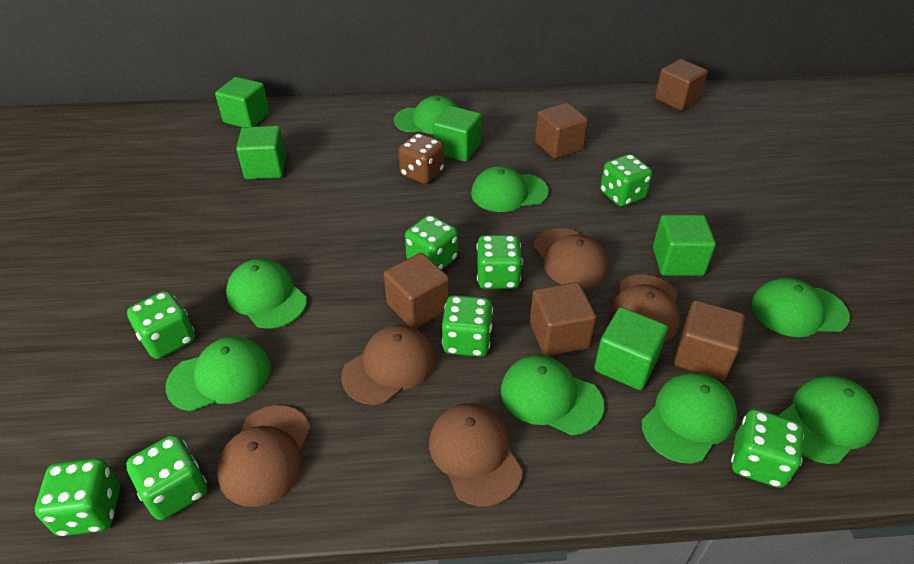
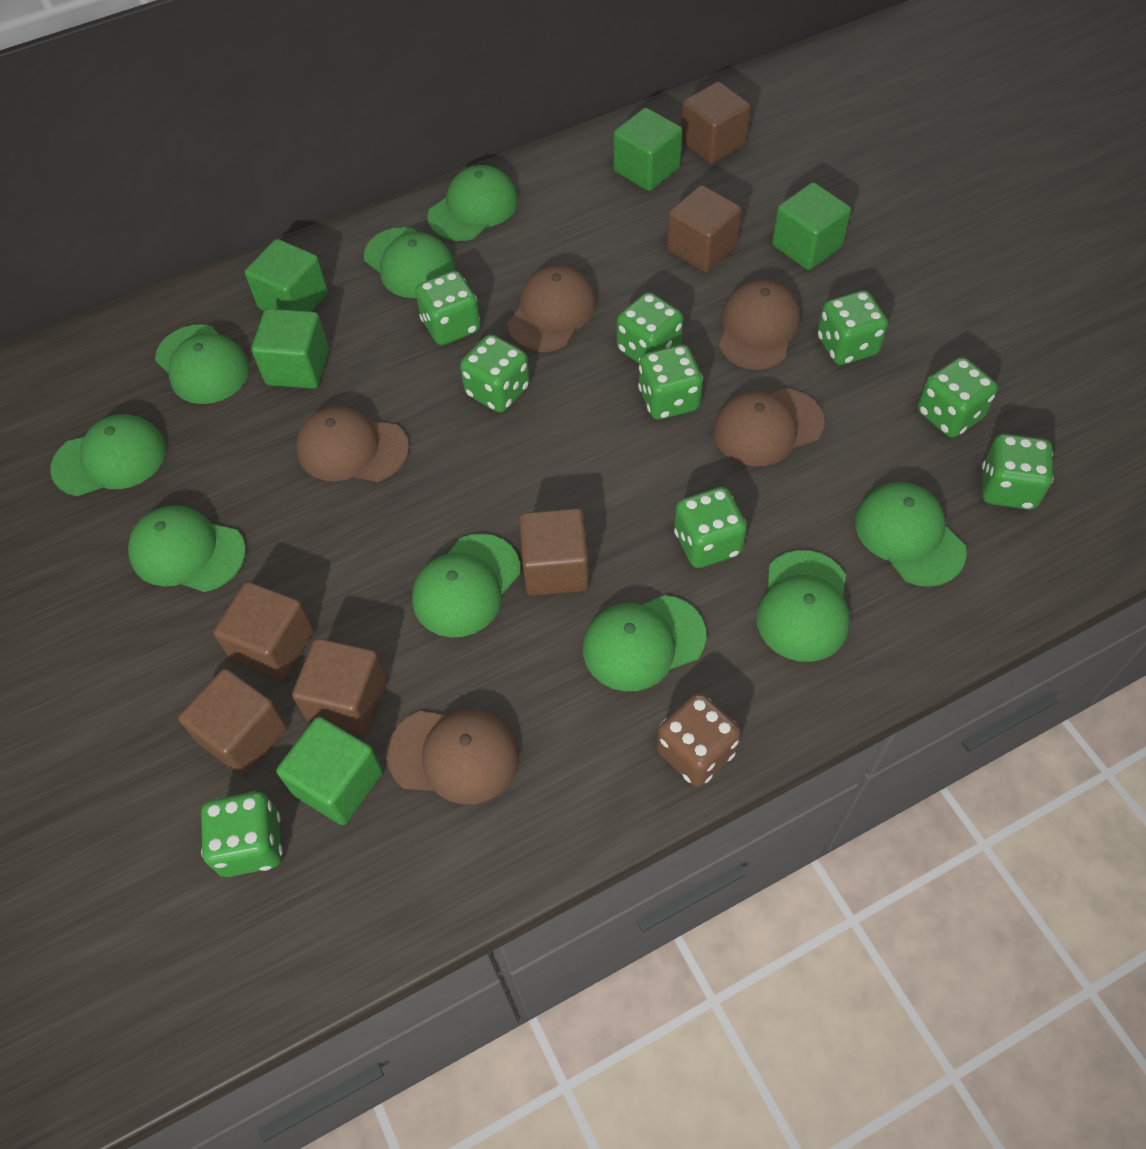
brown cube: [384,253,450,328] [530,282,597,356] [535,103,588,159] [655,59,708,111] [674,300,745,380] = 5 -> [178,669,287,776] [213,582,314,681] [292,638,387,735] [519,508,589,596] [667,185,741,273] [681,82,751,164] = 6
green cap: [165,337,271,411] [226,259,307,329] [394,96,459,134] [471,166,549,212] [501,355,604,435] [642,373,737,464] [751,278,850,337] [778,376,879,464] = 8 -> [50,414,166,496] [128,505,246,592] [155,324,250,404] [364,227,455,298] [412,534,520,638] [427,165,518,241] [583,595,707,691] [756,550,850,662] [855,482,967,587] = 9
green dice: [35,458,120,536] [126,435,207,520] [127,291,195,359] [405,215,458,270] [442,295,493,357] [476,235,523,289] [600,154,652,207] [731,409,804,488] = 8 -> [201,792,283,877] [415,271,480,345] [460,334,530,413] [617,292,683,364] [638,345,703,420] [674,487,747,568] [817,290,888,365] [918,357,998,438] [982,434,1054,510] = 9

